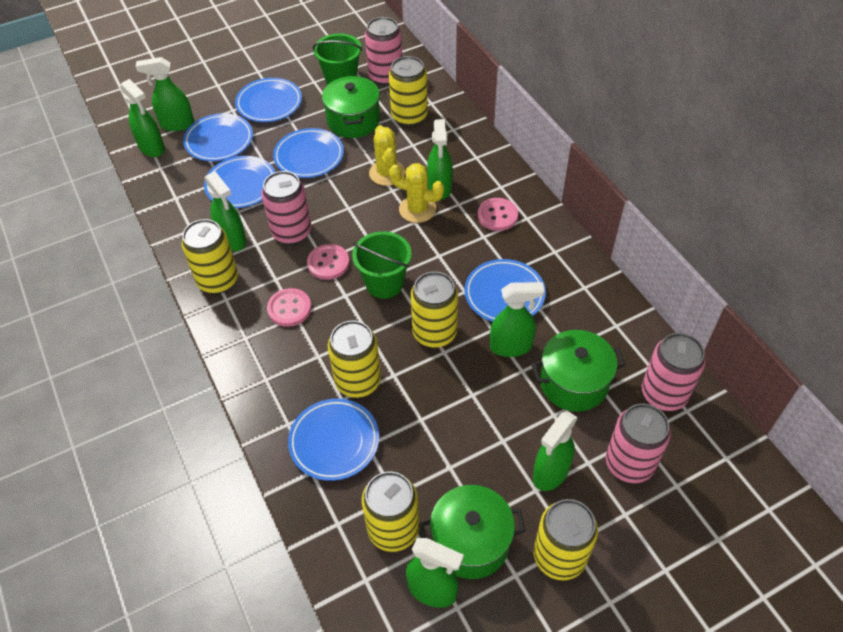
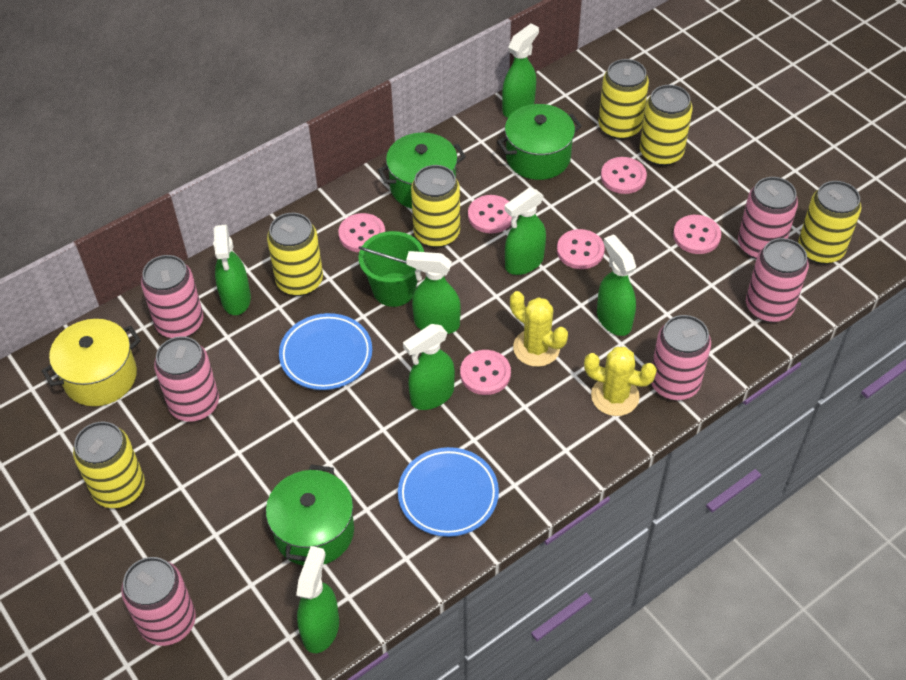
blue plate: [183,113,253,161] [204,156,275,208] [235,78,302,122] [273,128,344,178] [288,399,379,481] [465,259,546,322] = 6 -> [279,313,372,390] [398,447,499,537] = 2
green bucket: [312,33,362,85] [352,231,412,299] = 2 -> [359,231,424,307] = 1
pink button: [267,288,311,327] [307,244,349,280] [478,198,518,231] = 3 -> [338,213,385,252] [460,350,511,395] [468,195,512,233] [557,229,605,269] [601,157,647,194] [673,215,721,254] = 6
pink can: [261,171,311,245] [365,17,402,85] [606,404,671,483] [642,333,706,411] = 4 -> [121,557,196,646] [141,255,204,338] [154,336,219,422] [651,315,711,400] [738,177,798,259] [746,238,809,323] = 6
yellow pot: none = 0 -> [42,319,141,406] = 1

